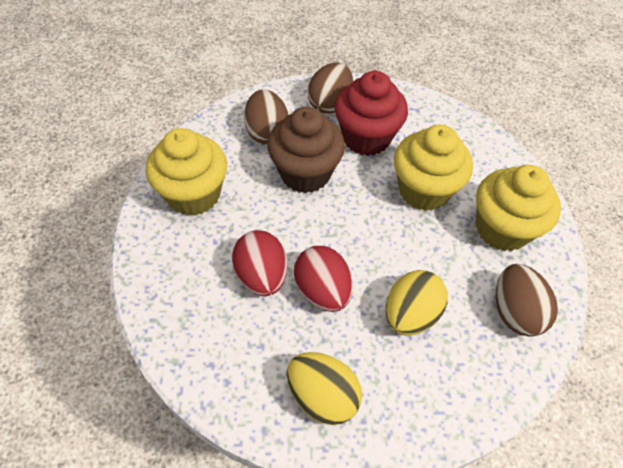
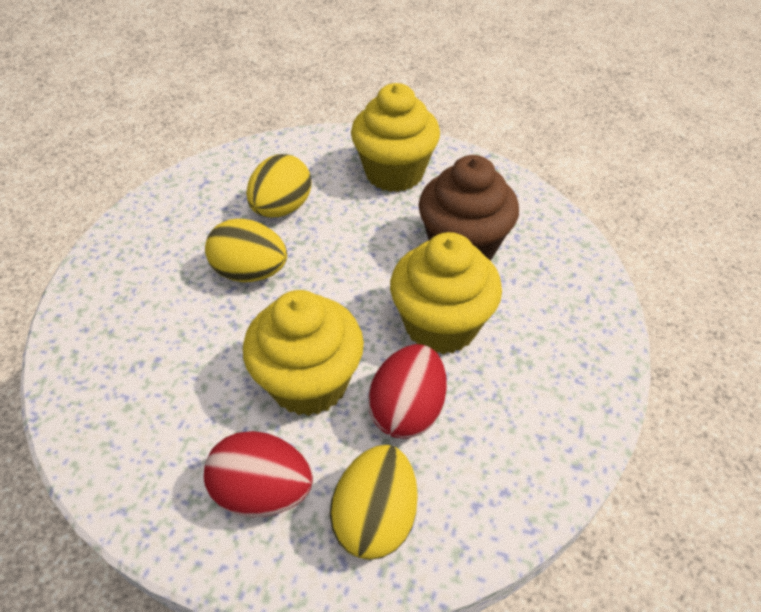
brown egg: [244,89,288,145] [308,62,353,113] [496,264,558,337] = 3 -> none = 0
red cupcake: [334,71,408,156] = 1 -> none = 0
yellow egg: [287,352,362,425] [386,270,448,335] = 2 -> [205,219,287,282] [246,154,312,217] [330,445,418,560] = 3

